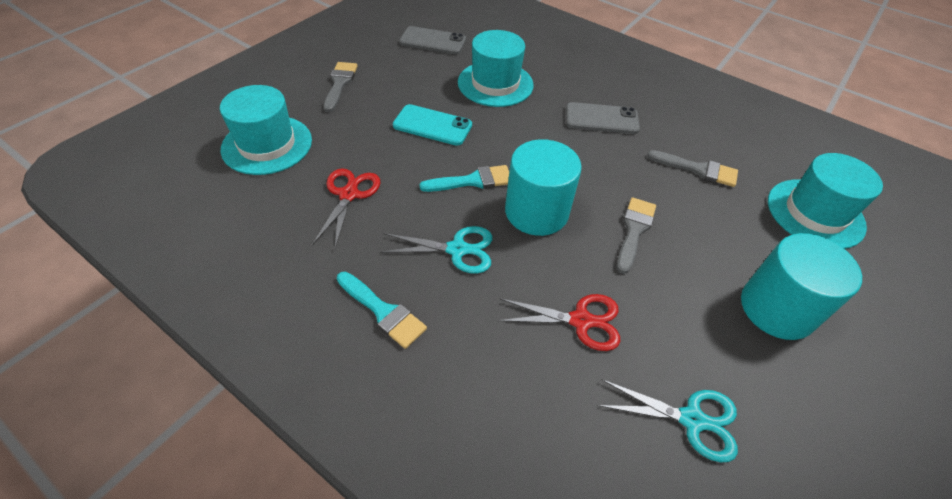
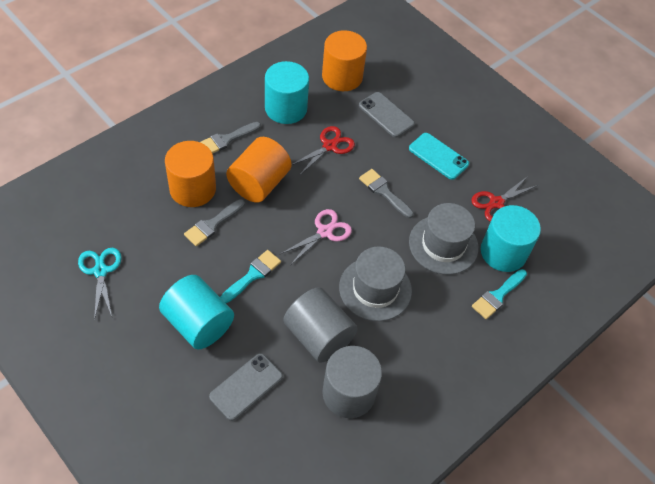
grey cylinder: none = 0 -> [283,287,358,363] [322,346,382,418] = 2
grey hat: none = 0 -> [339,247,412,321] [409,203,479,275] = 2
orange cylinder: none = 0 -> [165,141,216,207] [226,137,292,203] [322,30,367,91] = 3
pink scissors: none = 0 -> [280,209,352,264] = 1
turquoise cylinder: [505,139,582,236] [741,233,862,340] = 2 -> [159,275,234,349] [265,61,309,124] [481,205,541,272] = 3
turquoise hat: [220,85,312,175] [458,30,534,107] [768,153,883,249] = 3 -> none = 0
turquoise scissors: [380,226,493,274] [597,379,738,462] = 2 -> [78,248,122,320] = 1

